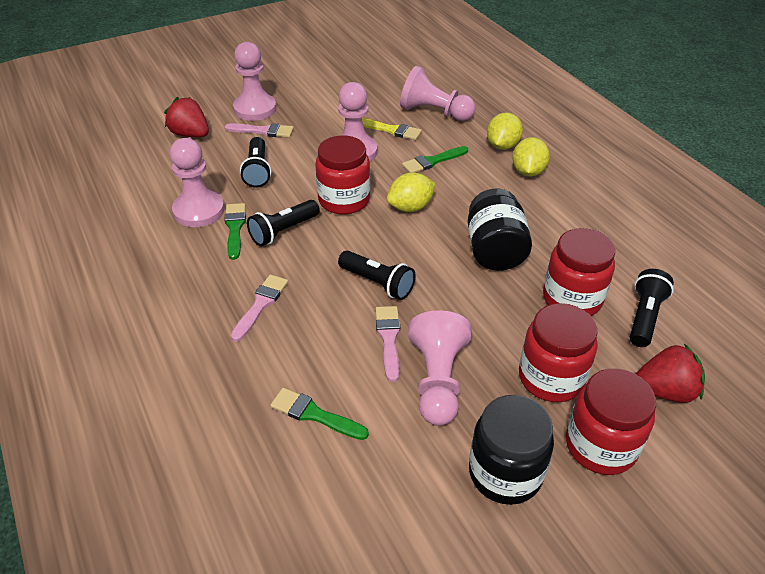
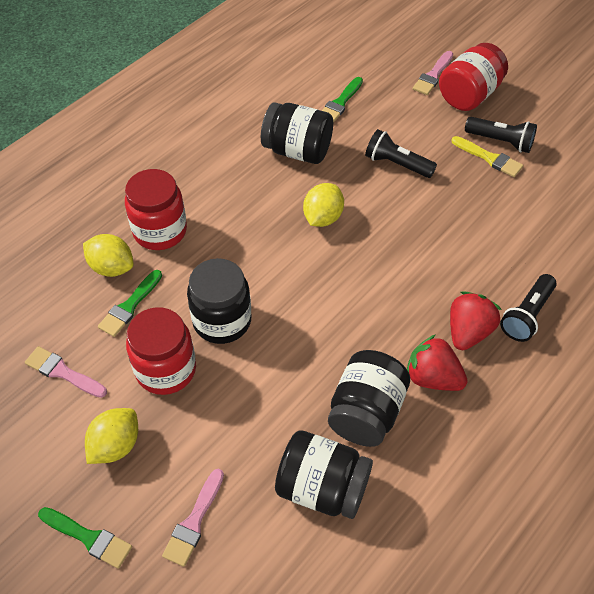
black flashlight: [240,137,271,188] [247,200,320,246] [338,251,415,300] [630,269,674,347] = 4 -> [365,129,437,178] [465,117,537,153] [500,274,556,342] = 3
black jar: [468,188,532,271] [469,395,554,505] = 2 -> [187,258,251,344] [261,102,333,164] [275,430,373,519] [328,350,410,447] = 4
pink pawn: [170,138,225,227] [233,42,276,121] [338,82,377,161] [400,66,476,121] [408,310,472,426] = 5 -> none = 0
red jar: [315,136,370,215] [519,303,598,402] [543,228,615,316] [566,368,656,475] = 4 -> [125,169,187,250] [126,307,196,395] [439,43,508,111] = 3

